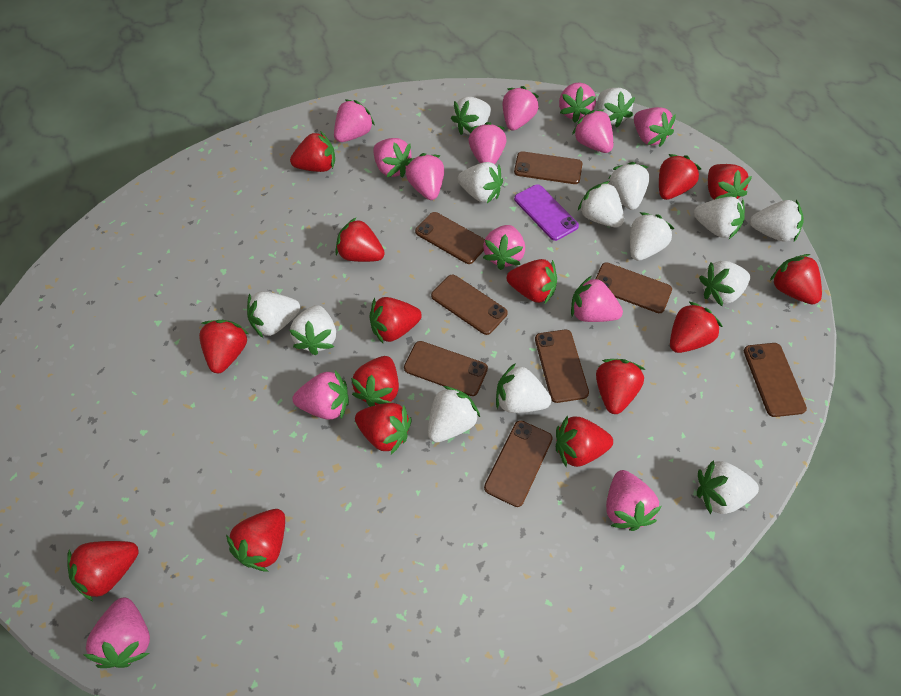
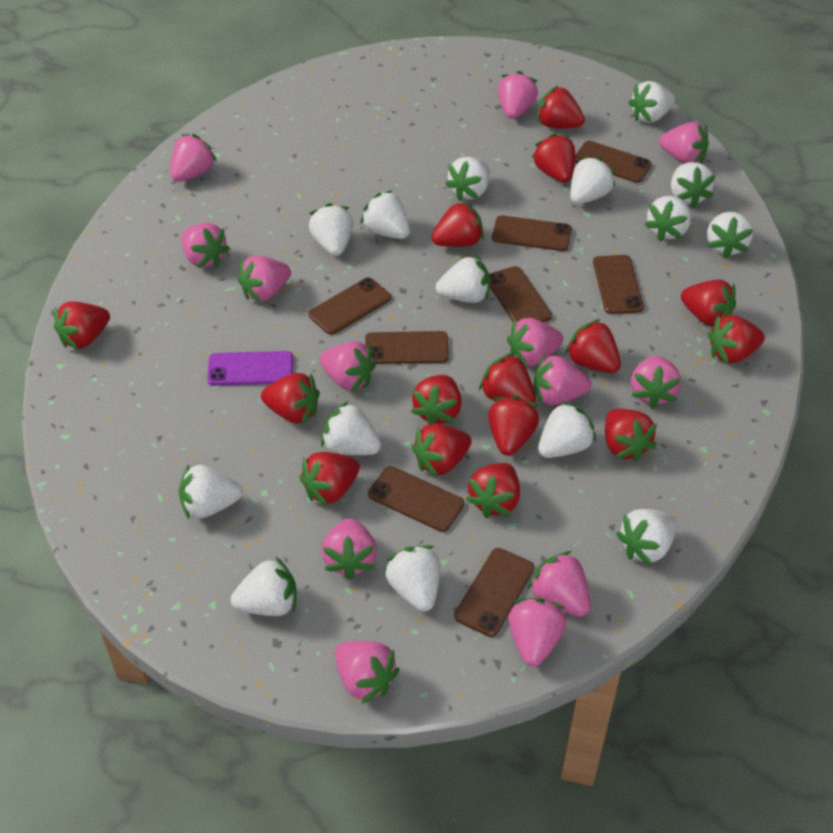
white strawberry: [247,292,300,338] [289,305,336,355] [428,386,480,443] [451,97,491,135] [458,162,503,203] [496,363,551,413] [578,181,624,227] [597,88,635,128] [608,162,650,210] [630,212,674,261] [694,197,745,239] [697,460,759,514] [699,261,750,306] [750,200,804,242] = 14 -> [179,464,243,519] [231,557,296,616] [309,203,353,256] [321,401,381,455] [360,191,410,239] [384,545,440,611] [436,255,490,303] [445,157,490,201] [538,401,596,458] [570,156,615,204] [616,509,677,566] [628,81,675,123] [644,196,691,241] [671,162,716,208] [707,212,753,259] = 15

